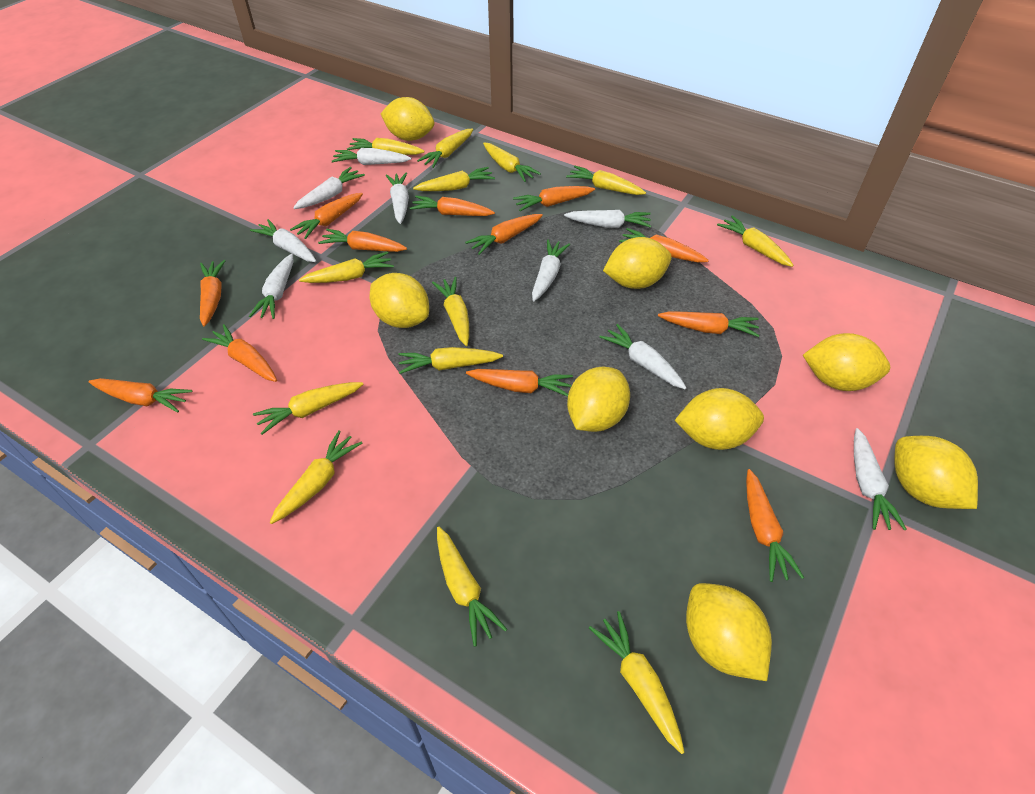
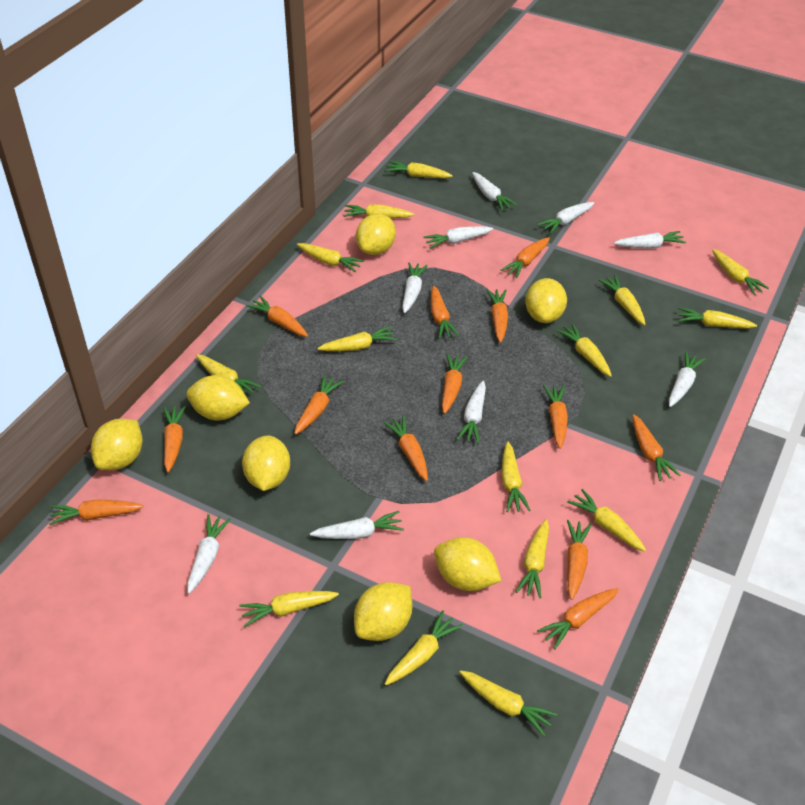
orange carrot: [89,378,192,412] [200,260,226,327] [202,324,277,382] [290,193,363,239] [318,229,407,252] [410,196,495,216] [465,214,543,255] [466,369,573,396] [513,186,595,211] [619,228,709,262] [658,311,760,337] [746,469,804,582] = 12 -> [49,500,144,525] [163,406,186,472] [246,295,308,337] [294,375,344,435] [383,415,428,481] [431,286,459,339] [442,353,468,414] [487,289,508,343] [501,237,550,278] [537,588,619,649] [543,385,568,449] [567,520,592,600] [633,414,681,481] = 13
yellow carrot: [253,382,363,435] [270,430,362,524] [299,252,394,283] [347,138,425,155] [398,347,503,374] [413,167,495,191] [417,128,473,168] [432,277,469,346] [437,526,507,647] [483,143,541,182] [566,166,646,195] [589,611,685,754] [717,215,794,267] = 13 -> [196,354,261,397] [239,591,339,627] [297,243,364,272] [317,326,397,351] [344,204,414,218] [385,161,453,178] [385,610,463,685] [460,670,557,736] [502,442,530,512] [516,519,549,598] [556,323,612,377] [567,489,646,552] [598,275,646,325] [678,307,757,328] [712,249,769,295] = 15
yellow lemon: [370,273,429,328] [381,97,434,141] [567,367,630,432] [603,237,672,289] [675,388,764,450] [686,583,772,681] [803,333,890,391] [894,436,978,509] = 8 -> [91,419,143,470] [186,375,250,421] [242,435,290,491] [354,582,412,641] [356,214,396,255] [434,537,501,591] [525,278,567,323] = 7

